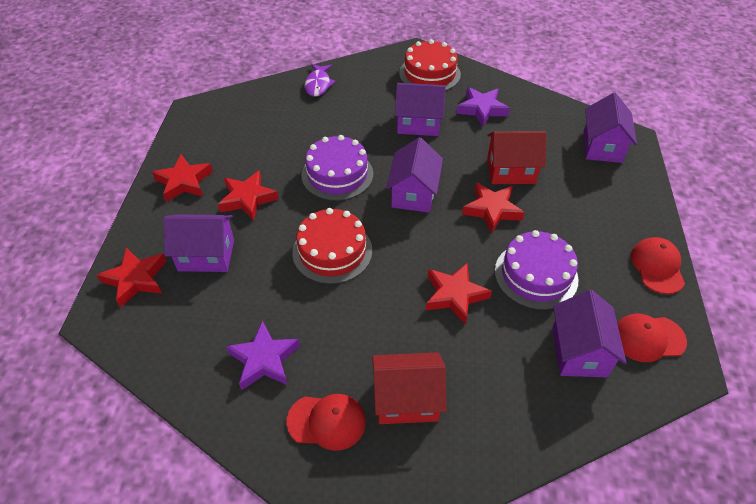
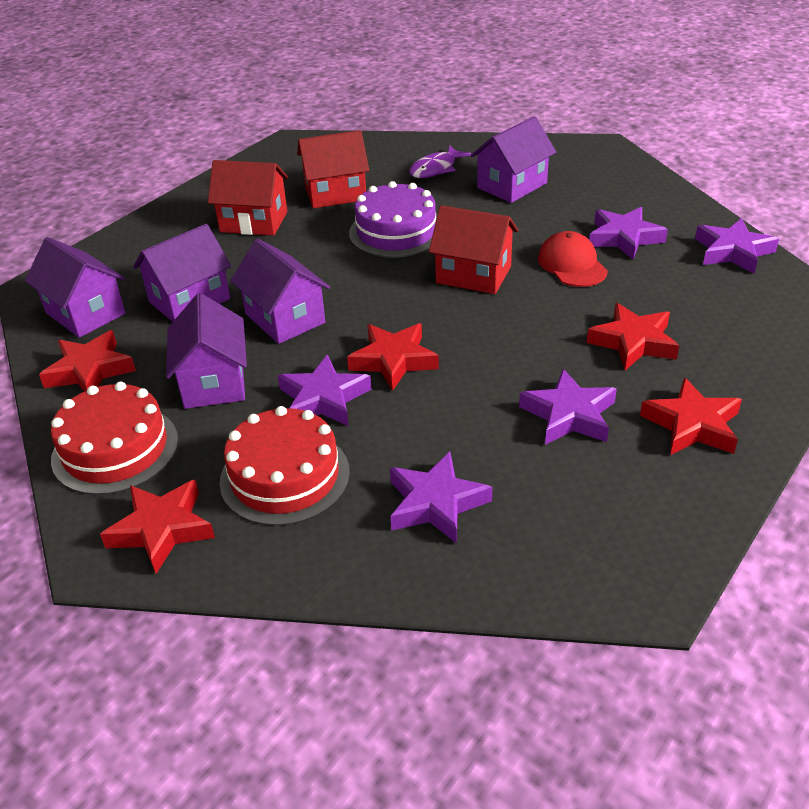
purple cake: [301,135,373,201] [495,230,578,310] = 2 -> [349,181,437,258] = 1
purple star: [226,321,300,390] [456,87,510,127] = 2 -> [278,354,371,426] [390,452,492,544] [519,369,617,445] [589,207,668,260] [695,218,779,274] = 5
red cap: [286,394,366,451] [617,313,687,362] [631,237,685,294] = 3 -> [538,231,608,287] = 1
red house: [372,352,447,424] [487,131,547,184] = 2 -> [208,160,288,236] [297,130,369,208] [429,205,518,294] = 3

